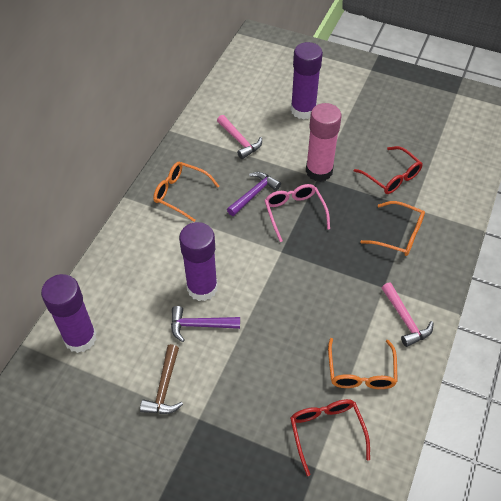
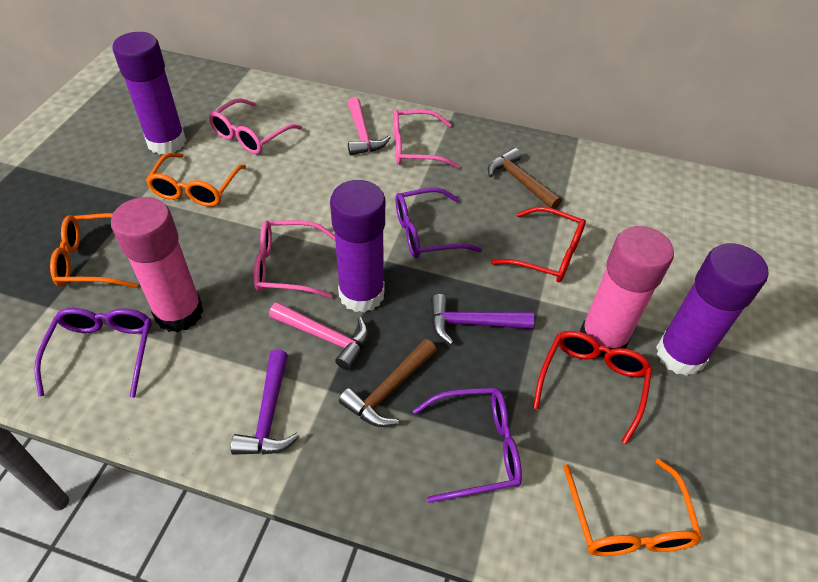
brown hammer: [140,344,183,414] = 1 -> [339,339,437,427] [488,148,562,209] = 2
pink glasses: [264,184,330,242] = 1 -> [209,98,302,154] [254,220,335,298] [393,109,459,168] = 3
pink glue stick: [306,103,342,182] = 1 -> [111,197,203,332] [580,226,674,357] = 2
purple glasses: none = 0 -> [34,308,152,398] [395,188,482,258] [413,388,522,503] = 3

